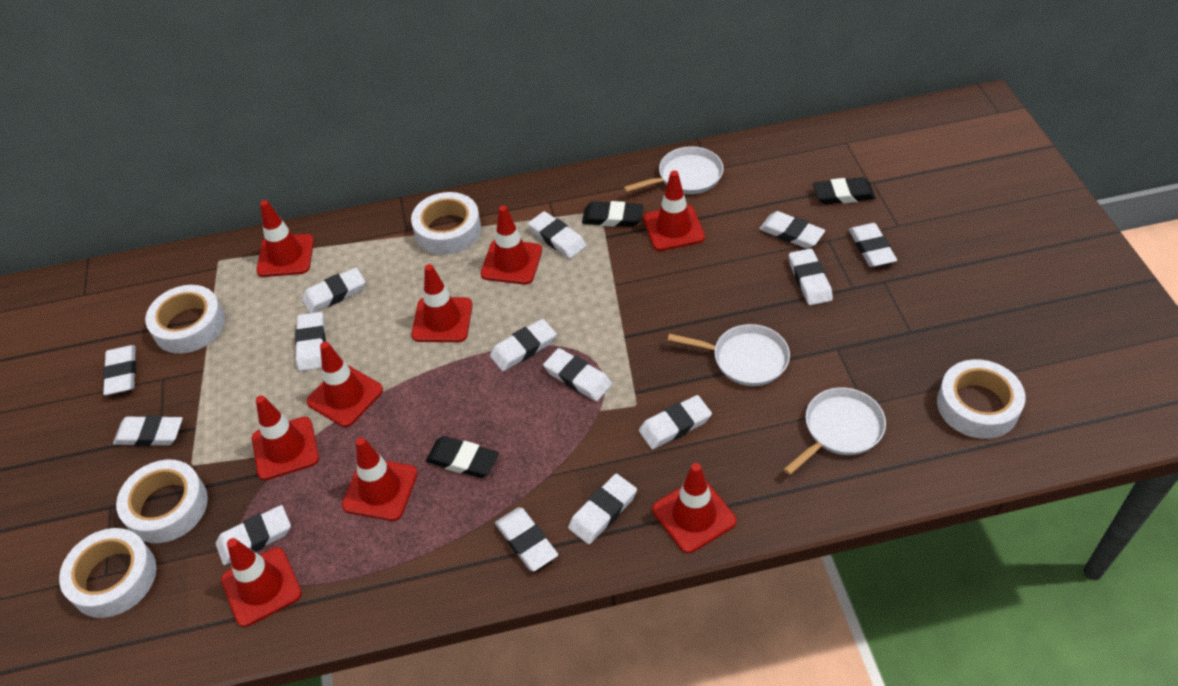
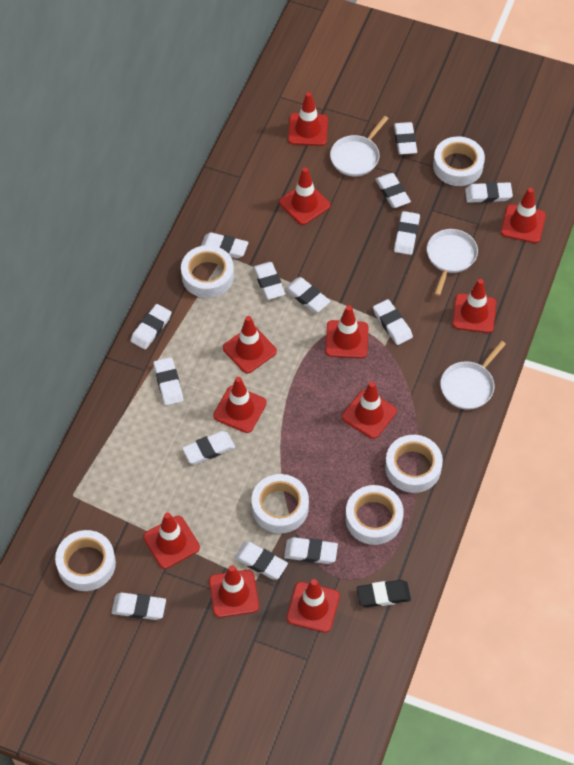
black eraser: [426,436,499,478] [582,201,643,227] [813,177,876,204] = 3 -> [357,580,411,608] = 1
red traffic cone: [221,538,302,627] [252,395,319,480] [256,200,314,277] [306,342,383,427] [342,437,418,521] [411,264,473,342] [481,205,542,285] [643,171,705,251] [653,463,736,553] = 9 -> [143,513,200,569] [209,565,259,618] [213,377,267,433] [223,316,277,373] [279,167,330,225] [287,579,340,633] [288,92,328,146] [325,305,369,358] [342,382,397,439] [452,279,496,333] [501,188,546,243] = 11
white tape: [59,528,156,618] [116,460,208,543] [145,285,225,354] [411,192,481,255] [937,359,1025,439] = 5 -> [55,530,116,591] [181,245,234,298] [252,474,309,533] [345,485,404,545] [385,435,443,493] [433,136,485,186] = 6

